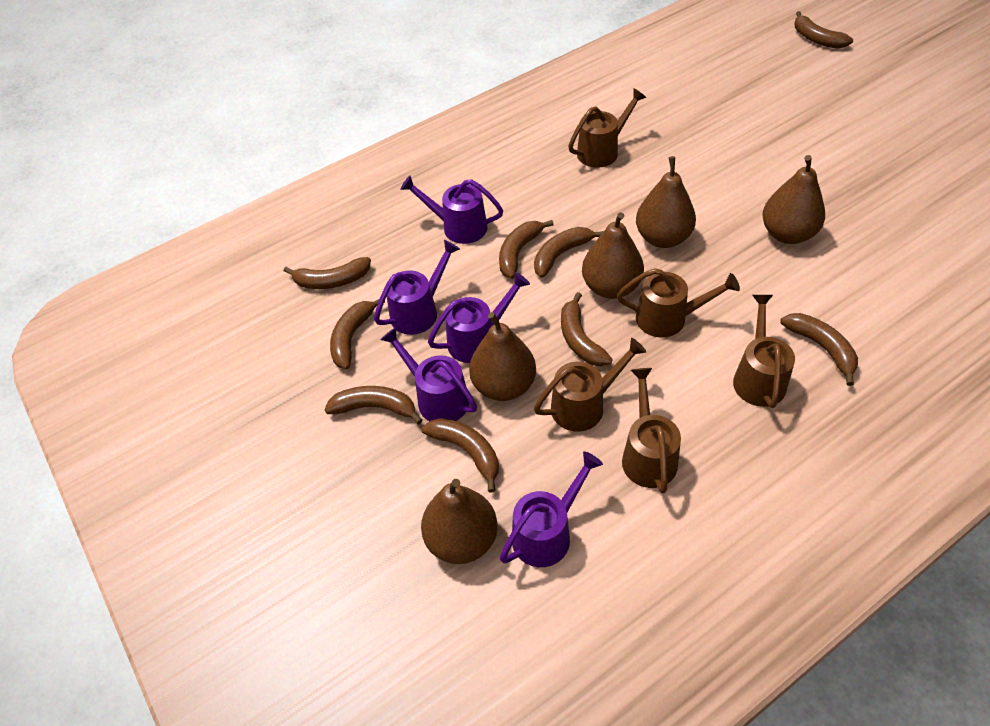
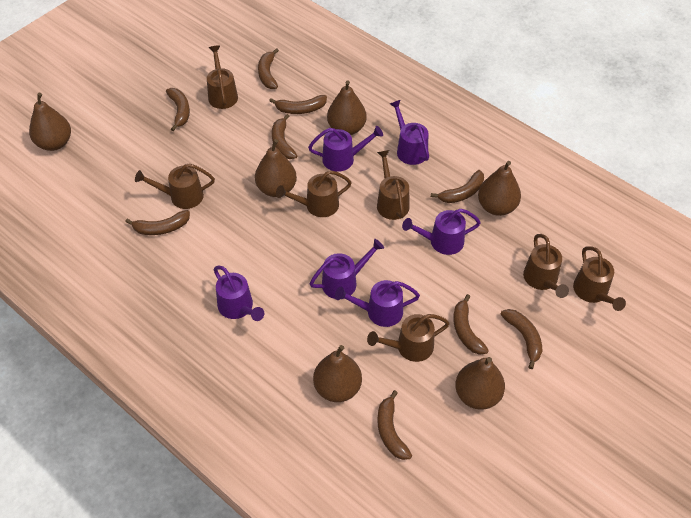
brown pear: [421,479,498,564] [469,312,536,401] [582,212,644,299] [636,156,696,248] [762,155,825,244] = 5 -> [29,93,71,151] [255,139,297,197] [313,345,362,402] [327,80,367,135] [455,357,505,410] [478,161,521,216] = 6
brown watering can: [534,338,646,432] [568,88,647,168] [617,268,740,338] [622,368,681,493] [733,295,795,408] = 5 -> [135,164,215,209] [207,46,238,109] [276,170,352,217] [367,314,450,362] [377,150,409,220] [523,234,569,298] [573,246,626,311] = 7
purple watering can: [374,240,460,335] [380,327,477,421] [400,175,503,244] [428,272,530,363] [500,451,603,567] = 5 -> [214,266,264,321] [308,126,383,172] [310,239,384,299] [335,280,420,327] [390,100,429,165] [402,209,481,255] = 6

